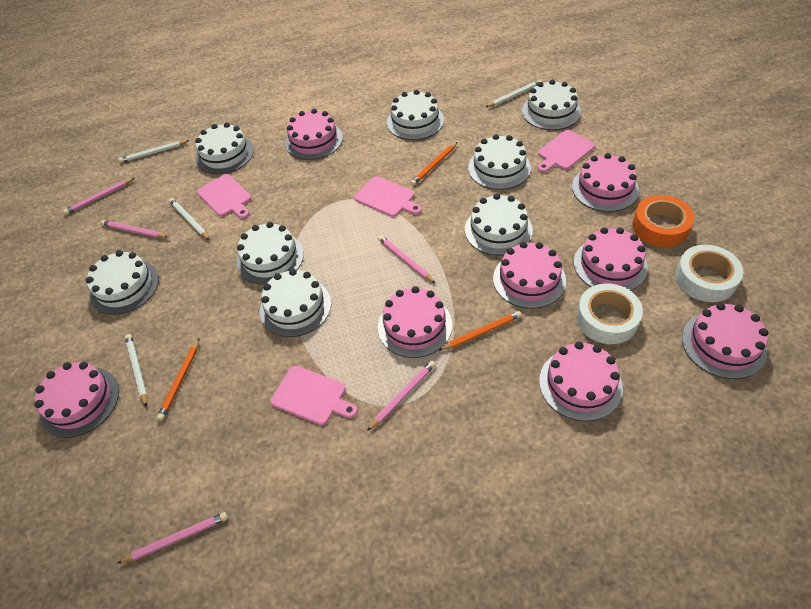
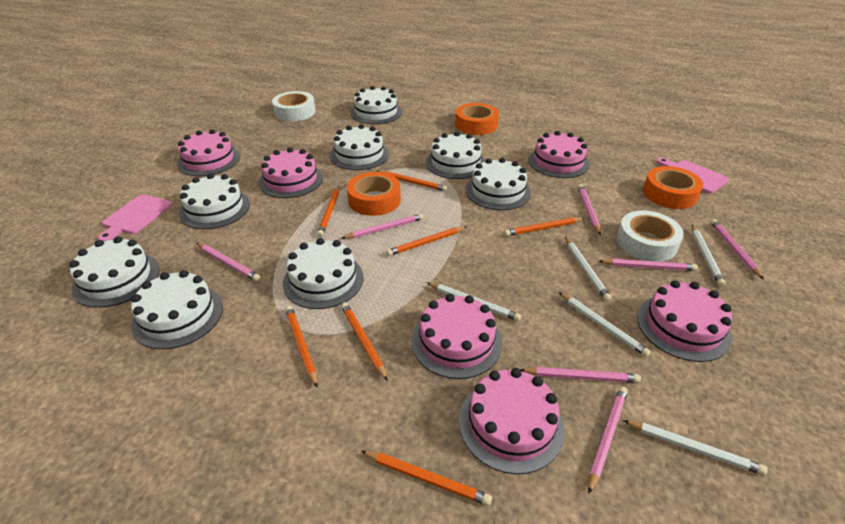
orange pencil: [157,338,200,421] [410,142,457,186] [438,311,522,351] = 3 -> [285,305,318,387] [317,186,339,237] [341,302,388,381] [361,451,492,506] [376,171,447,191] [386,227,466,256] [504,217,585,236] = 7
orange tape: [632,195,694,247] = 1 -> [347,172,401,216] [455,103,499,135] [643,166,703,209] = 3
pink cake: [35,362,119,438] [285,109,343,160] [378,286,452,358] [493,242,566,309] [539,341,623,421] [572,153,639,212] [574,227,648,291] [682,303,768,379] = 8 -> [177,129,240,176] [259,147,323,198] [412,294,502,379] [459,368,565,474] [528,131,590,178] [637,280,732,362] = 6
pink cutting board: [197,174,251,219] [270,366,358,425] [354,176,422,217] [537,130,595,173] = 4 -> [98,194,172,242] [657,158,729,194] = 2
pink pencil: [63,178,134,215] [101,220,168,238] [117,512,228,564] [367,361,436,431] [378,235,436,284] = 5 -> [197,243,261,281] [341,214,424,239] [520,367,641,383] [578,184,601,235] [588,386,628,494] [599,259,698,271] [710,219,764,279] = 7
white pencil: [119,140,190,163] [125,334,147,407] [169,198,210,240] [486,79,542,107] = 4 -> [426,282,521,321] [558,292,651,357] [565,237,611,301] [623,420,768,476] [692,225,726,286] = 5

